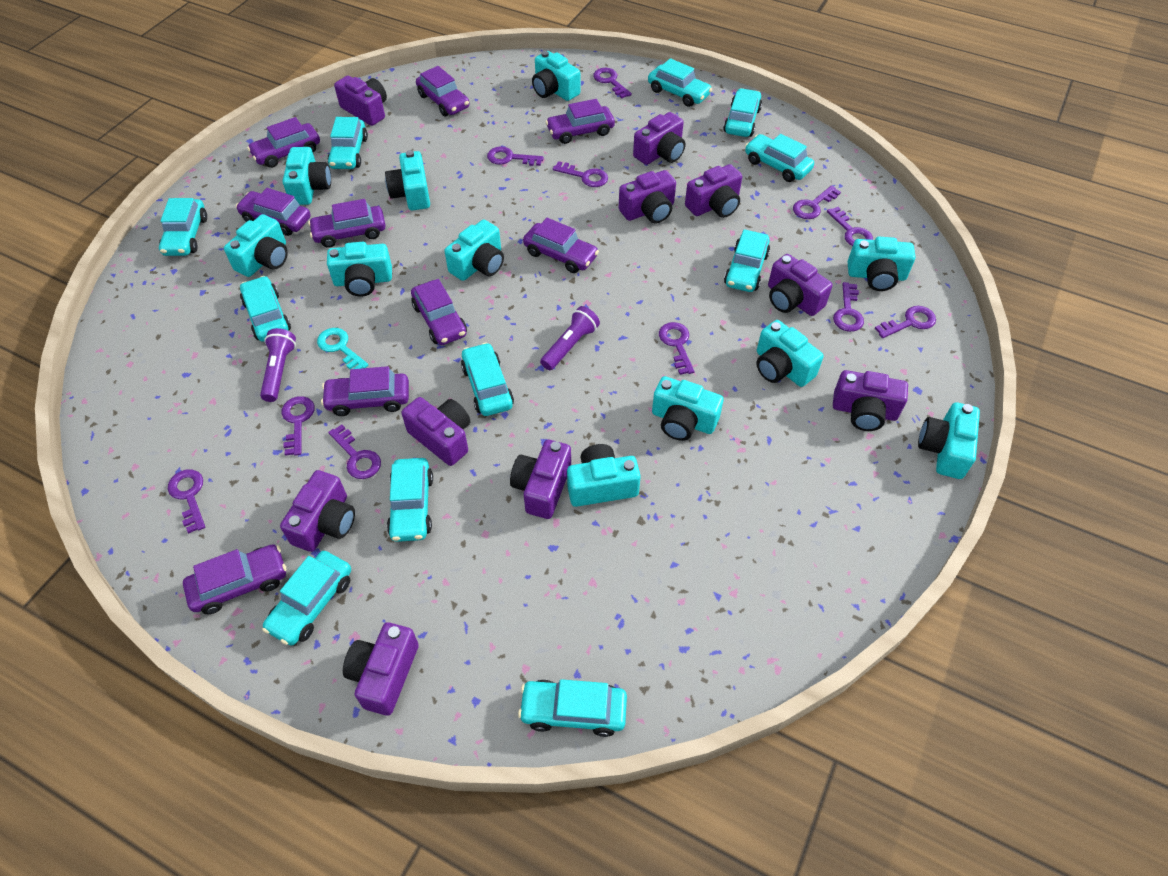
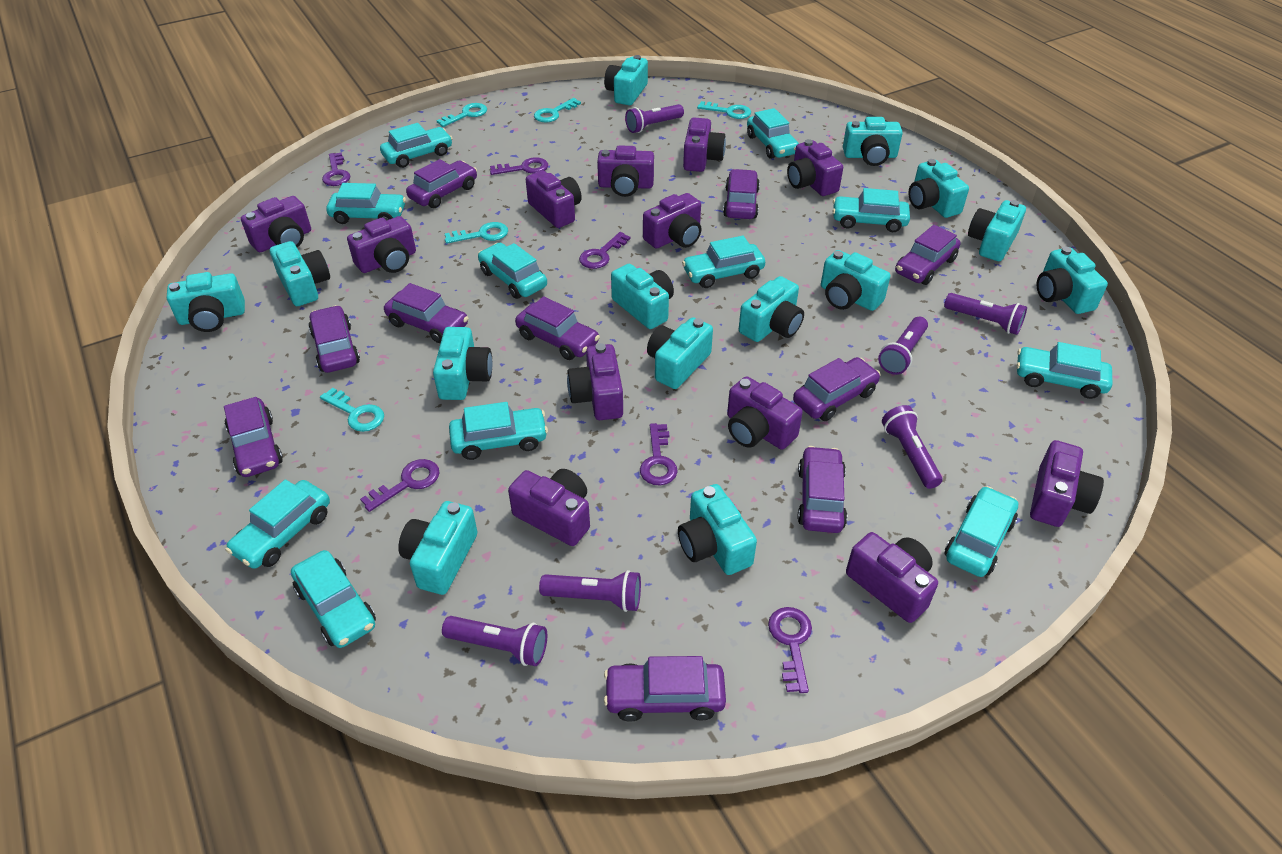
purple camera: [280,470,355,552] [334,76,387,126] [343,622,419,716] [402,397,470,466] [510,440,571,519] [619,170,676,223] [633,112,686,165] [685,164,742,218] [768,254,833,316] [833,370,908,431] = 10 -> [241,196,311,252] [347,216,416,273] [508,469,590,546] [526,170,582,228] [567,343,623,420] [597,145,654,197] [643,193,701,249] [683,118,726,172] [727,376,803,450] [787,139,843,196] [846,532,938,623] [1030,440,1104,527] = 12
purple car: [183,544,286,614] [236,188,310,236] [247,117,320,168] [308,199,386,248] [321,366,409,416] [411,279,467,345] [416,66,470,117] [523,218,599,273] [545,99,615,144] = 9 -> [224,397,283,477] [308,305,360,373] [384,283,468,343] [406,159,477,208] [515,296,600,360] [604,656,726,722] [723,169,760,219] [793,357,881,421] [797,446,847,533] [895,225,960,285] = 10
purple flashlight: [260,328,296,402] [540,306,600,370] = 2 -> [442,616,547,666] [539,570,641,612] [625,104,684,133] [878,317,928,375] [882,405,942,489] [944,293,1027,335] = 6
purple key: [168,470,205,533] [282,396,315,456] [328,424,381,479] [487,146,544,166] [553,161,608,187] [593,68,632,98] [659,322,695,375] [793,185,841,219] [827,207,873,246] [833,282,864,332] [875,306,936,338] = 11 -> [322,152,350,186] [360,459,440,512] [490,157,548,175] [579,232,630,269] [640,423,678,485] [768,607,812,693] = 6
turquoise camera: [224,214,288,277] [283,147,331,205] [327,242,392,297] [385,150,430,211] [445,220,504,281] [532,51,580,101] [567,444,641,507] [652,376,724,441] [756,320,824,387] [847,237,915,291] [918,402,980,479] = 11 -> [167,272,245,332] [270,241,330,306] [398,501,477,595] [433,327,492,400] [604,55,648,105] [611,264,674,329] [647,317,713,389] [678,484,757,575] [739,276,804,342] [821,250,890,311] [843,117,903,166] [908,159,969,218] [968,200,1026,261] [1036,246,1108,314] = 14
turquoise key: [317,328,369,369] = 1 -> [320,387,384,432] [437,103,487,127] [445,222,508,244] [534,98,581,123] [697,101,751,119] = 5

